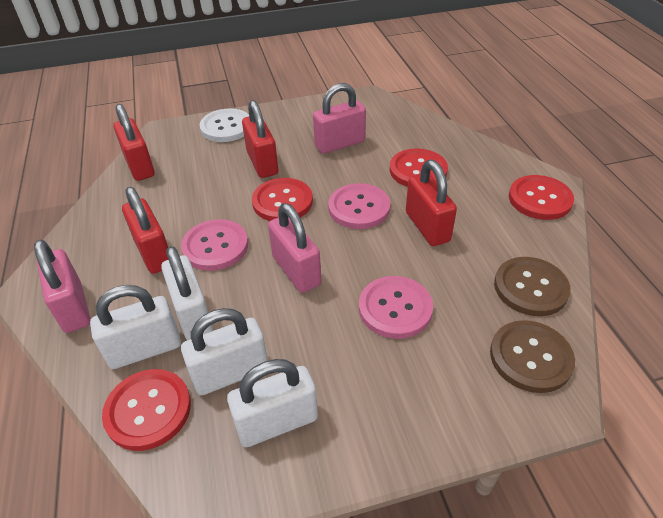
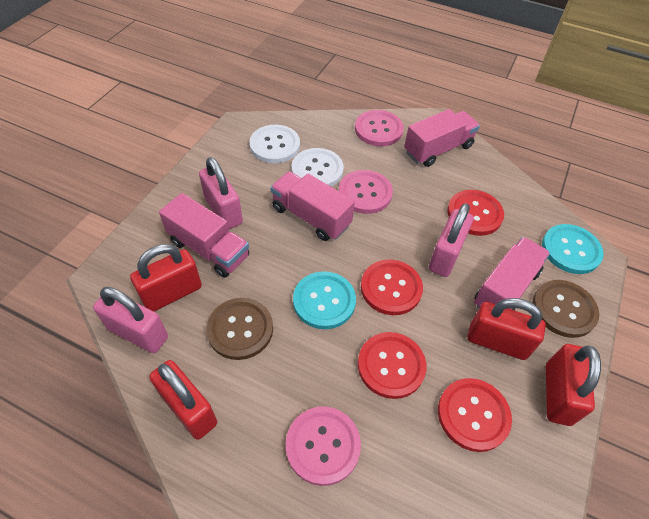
pink truck: none = 0 -> [159,193,249,278] [270,171,355,241] [404,109,480,167] [474,237,550,311] = 4
turquoise button: none = 0 -> [293,271,356,329] [542,224,604,274] = 2
white button: [200,108,249,142] = 1 -> [250,125,300,163] [292,148,344,187] = 2
white padlock: [90,285,181,369] [161,246,213,340] [181,308,268,395] [227,359,318,447] = 4 -> none = 0

